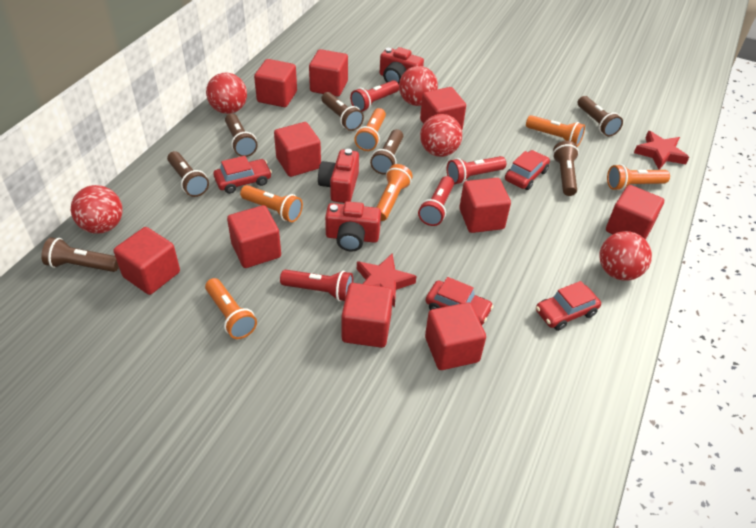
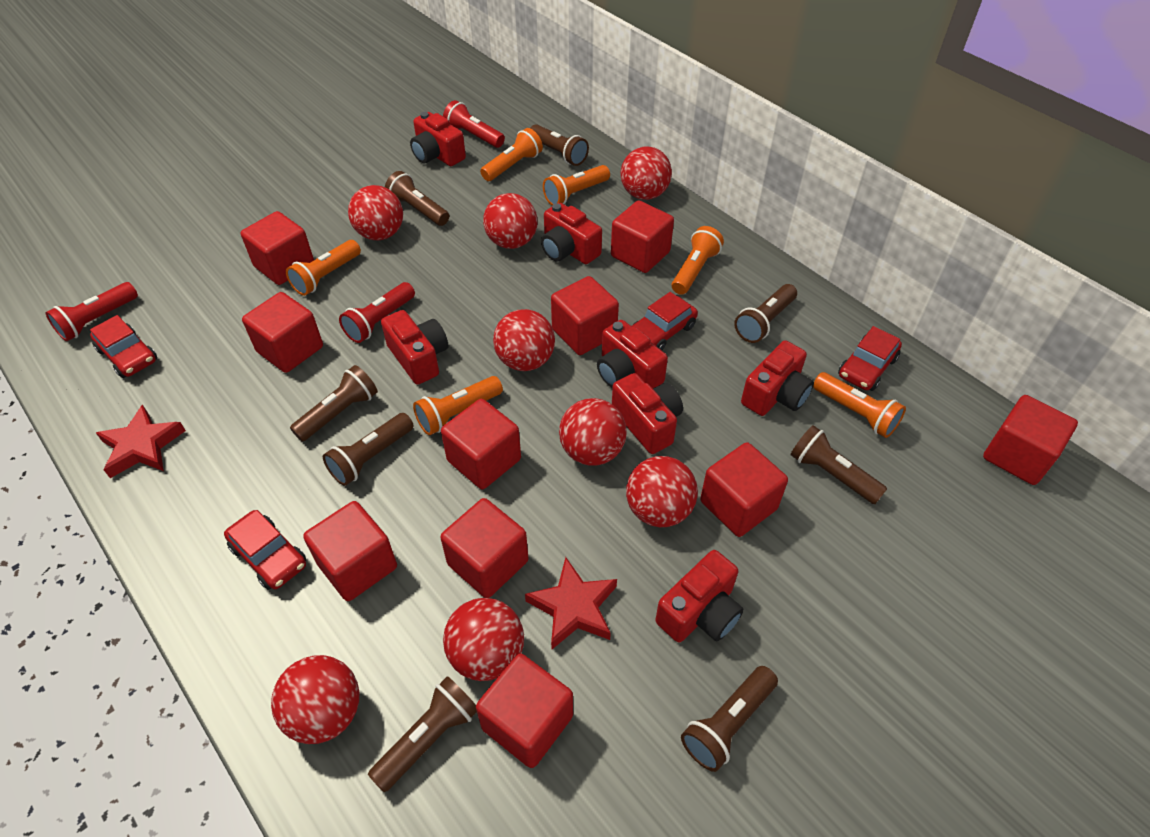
brown flashlight: [41,237,119,272] [167,151,209,197] [225,113,258,157] [321,92,364,131] [370,129,403,174] [553,141,579,196] [578,96,623,137] = 7 -> [290,365,378,442] [323,413,414,486] [368,676,477,792] [385,171,449,226] [530,124,589,166] [681,666,778,772] [734,284,797,343] [790,425,887,504] = 8
red ball: [71,185,123,234] [206,73,247,114] [399,66,438,106] [420,114,462,157] [599,231,652,281] = 5 -> [271,655,359,744] [348,185,403,240] [443,598,524,681] [483,193,538,249] [493,309,555,371] [559,398,627,466] [621,147,672,200] [626,456,698,527] = 8
red camera: [318,149,359,203] [325,201,381,251] [380,47,424,84] = 3 -> [381,310,448,385] [410,112,466,166] [541,203,602,264] [597,320,668,389] [612,373,683,454] [655,550,744,642] [741,340,814,416] = 7
red flashlight: [280,270,353,301] [350,80,399,112] [418,176,454,226] [447,156,506,184] = 4 -> [46,282,138,341] [339,282,415,343] [443,100,505,148] = 3

